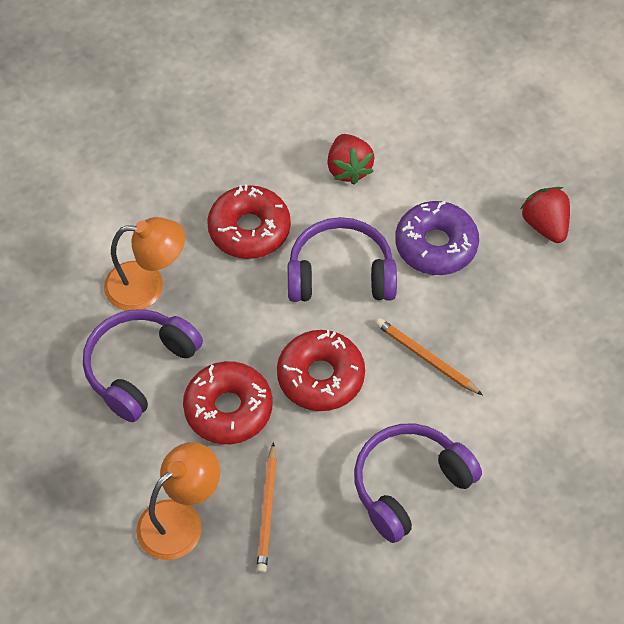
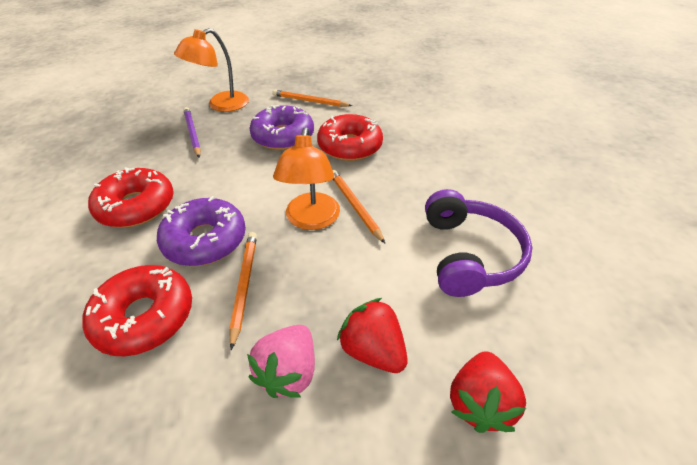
orange pencil: [256,442,277,573] [376,318,483,395] = 2 -> [229,232,257,350] [272,90,352,107] [333,170,385,243] = 3
pink strawberry: none = 0 -> [247,325,315,398] = 1
purple donut: [395,201,479,275] = 1 -> [157,196,246,266] [249,105,314,150] = 2
purple headphones: [83,309,203,422] [288,217,397,302] [354,424,482,543] = 3 -> [425,189,532,297] = 1
purple pencil: none = 0 -> [183,107,201,157] = 1

